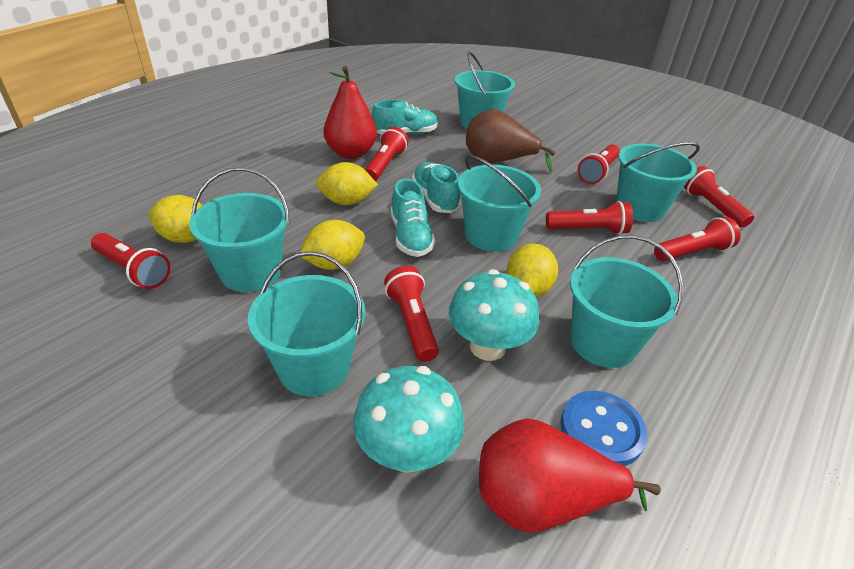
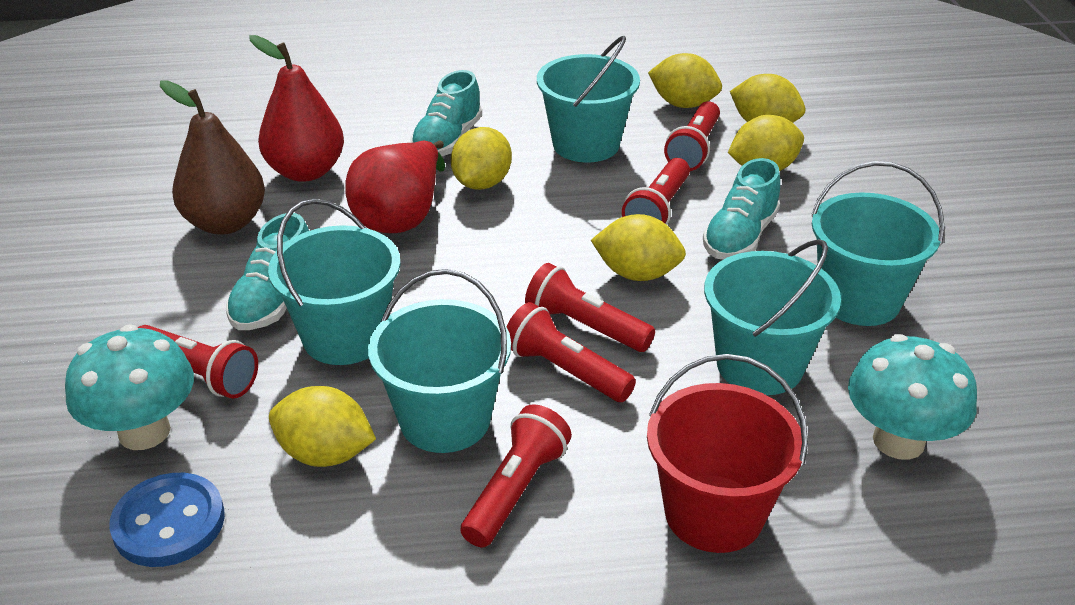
red bucket: none = 0 -> [647,354,808,553] = 1
red flashlight: [91,233,170,289] [365,127,409,181] [384,266,439,362] [546,201,633,235] [578,144,620,184] [654,217,741,261] [683,166,754,228] = 7 -> [137,325,258,399] [461,404,572,547] [507,302,636,402] [525,263,655,352] [622,158,690,225] [664,101,720,171] = 6
turquoise bucket: [189,167,289,292] [248,251,365,396] [455,52,515,129] [458,155,541,252] [570,235,683,368] [616,142,700,222] = 6 -> [268,199,401,365] [368,269,511,453] [537,36,640,162] [704,239,841,395] [811,161,945,326] = 5
yellow lemon: [148,195,202,243] [300,220,365,270] [316,162,378,205] [507,244,558,297] = 4 -> [269,386,376,467] [451,127,512,190] [591,214,686,281] [648,53,722,108] [728,115,804,171] [730,74,805,123] = 6

